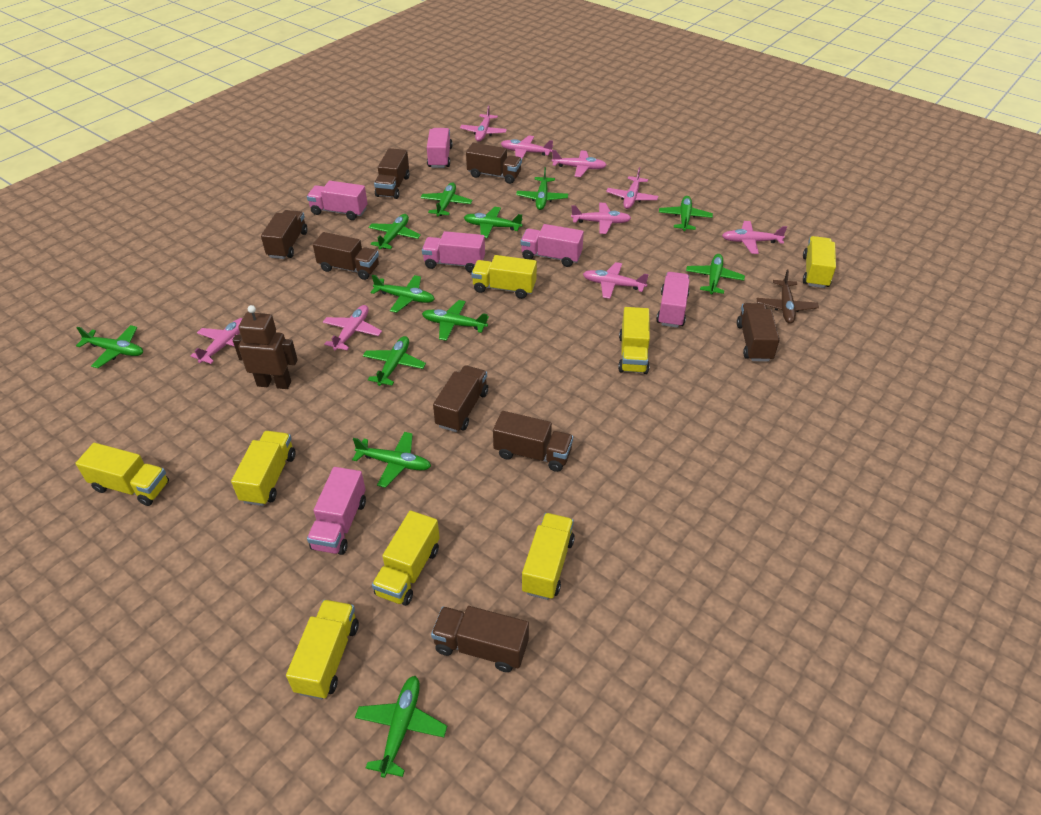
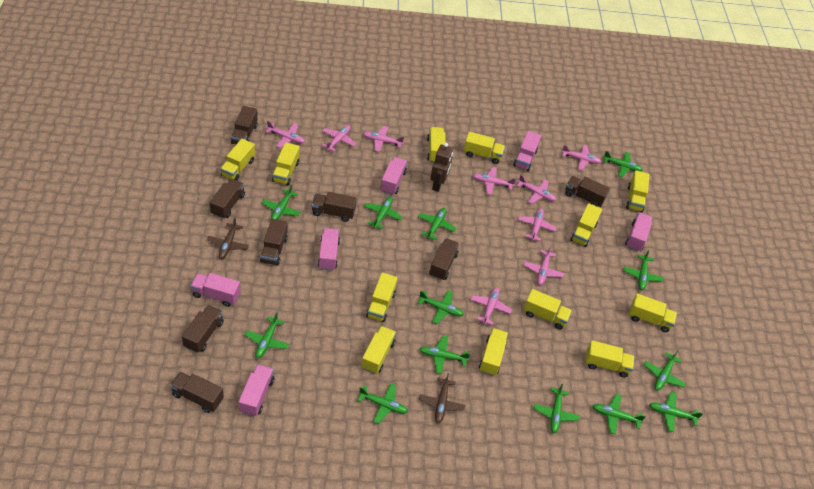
brown plane: [756,270,819,324] = 1 -> [207,218,249,259] [419,373,465,423] = 2
green plane: [76,325,143,368] [352,432,431,488] [355,676,447,778] [363,336,426,386] [368,214,421,249] [371,275,434,313] [420,182,472,216] [422,300,489,341] [464,207,523,238] [516,167,568,210] [659,196,713,231] [686,254,745,294] = 12 -> [244,312,289,358] [262,185,301,219] [357,383,408,424] [364,197,402,229] [418,208,456,240] [418,290,464,324] [420,335,470,374] [534,383,580,433] [592,394,646,435] [603,151,643,177] [623,250,664,290] [644,350,686,391] [649,392,703,432] = 13
yellow truck: [75,443,169,506] [231,431,295,506] [286,600,359,699] [372,511,440,606] [471,255,537,299] [522,513,575,600] [618,307,650,374] [803,236,836,288] = 8 -> [220,139,255,181] [272,142,300,185] [361,326,396,374] [366,273,397,322] [427,127,446,163] [464,131,505,164] [479,328,508,376] [523,289,572,330] [570,203,602,247] [585,340,635,377] [626,170,650,212] [629,293,677,332] = 12

